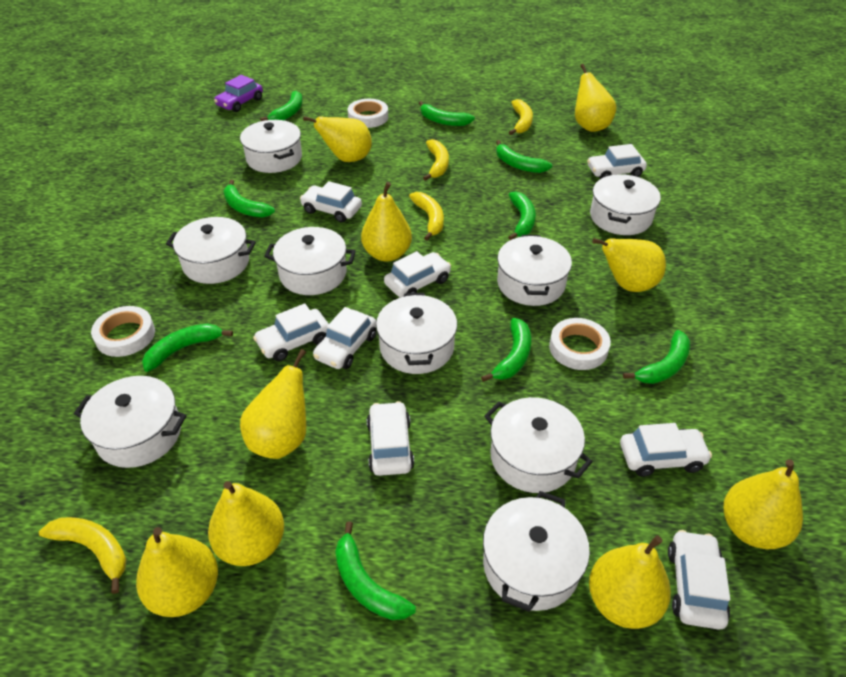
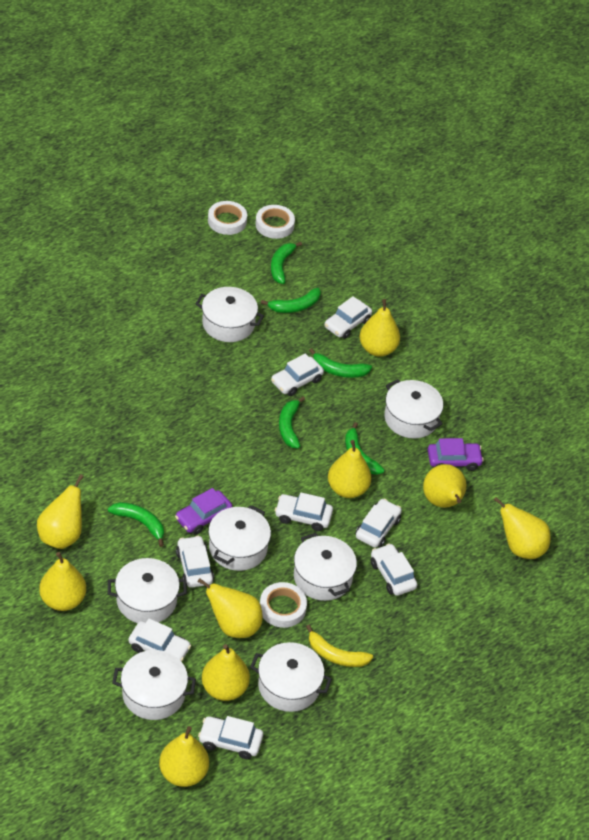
green banana: [142,324,233,372] [223,180,275,218] [260,91,302,121] [335,521,416,620] [419,101,475,126] [481,318,531,382] [496,140,552,173] [508,192,536,240] [623,330,690,384] = 9 -> [108,502,164,547] [261,288,321,313] [271,242,302,284] [279,396,305,449] [309,348,372,378] [345,422,384,475] = 6
purple car: [214,75,263,112] = 1 -> [175,488,232,535] [428,438,484,471] = 2
white pot: [74,376,187,468] [166,217,256,284] [240,120,302,173] [264,227,356,295] [376,293,457,374] [483,491,590,612] [484,397,592,493] [497,235,572,306] [590,174,661,235] = 9 -> [108,558,187,623] [112,650,196,720] [195,287,264,342] [208,505,271,571] [250,642,332,712] [294,533,357,601] [384,379,443,439] = 7
yellow banana: [39,517,127,594] [409,192,444,241] [423,139,449,181] [509,99,533,135] = 4 -> [306,624,373,667] = 1

